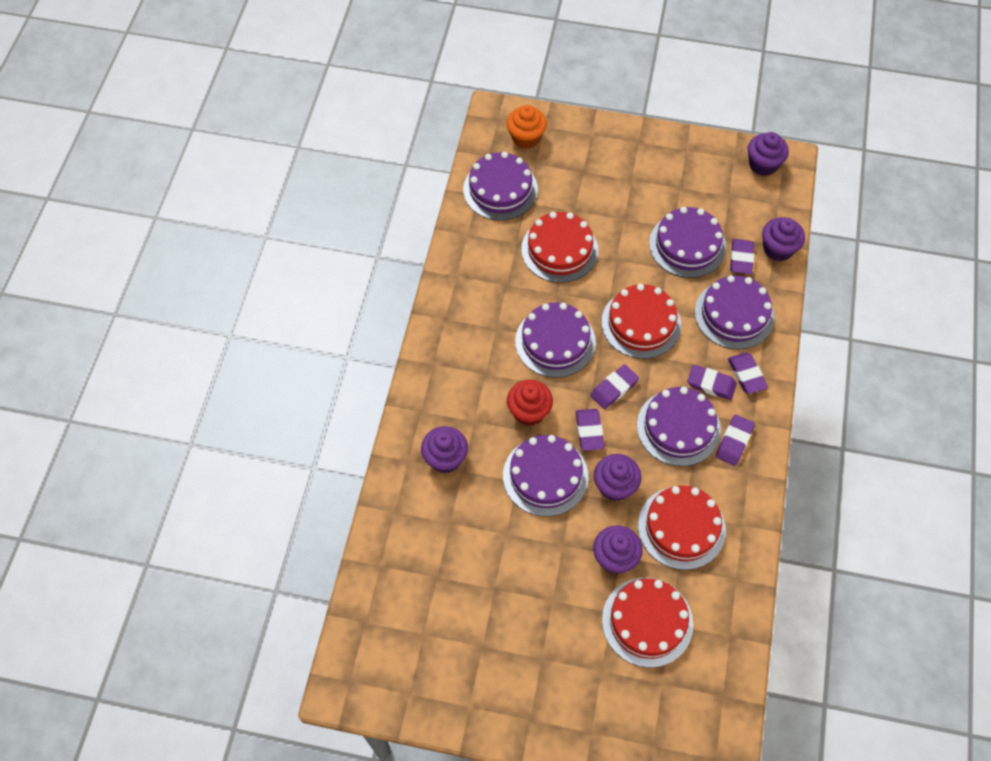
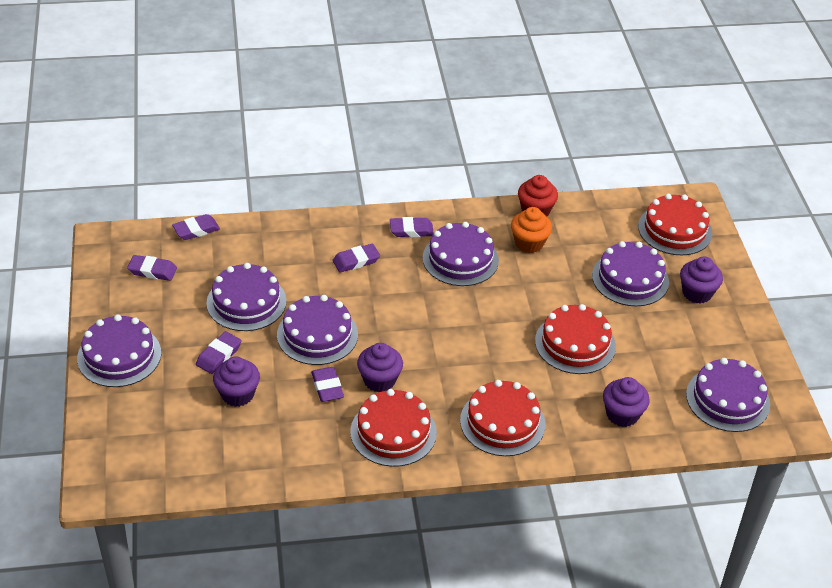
purple cupcake: [421,426,468,473] [593,525,643,574] [594,454,641,501] [748,132,789,176] [762,217,805,261] = 5 -> [213,357,260,407] [357,343,403,392] [603,377,650,427] [680,257,723,304] = 4

